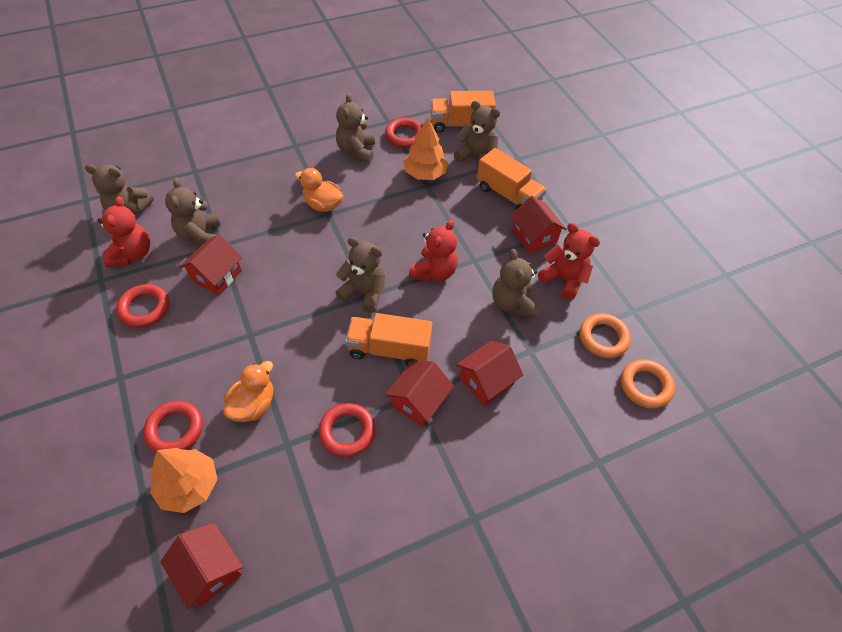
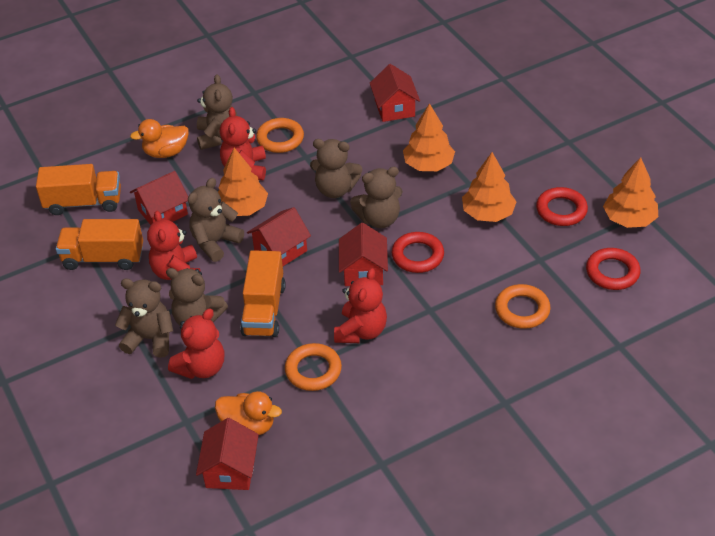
orange ring: [580,313,631,358] [621,359,675,408] = 2 -> [256,118,304,153] [285,343,342,391] [495,284,550,329] = 3
orange tree: [150,448,218,513] [403,118,448,180] = 2 -> [218,148,268,216] [403,103,455,171] [462,152,516,222] [603,157,658,228] = 4
red ring: [116,284,169,328] [143,401,203,452] [318,403,376,457] [385,118,423,148] = 4 -> [392,232,444,273] [536,187,588,226] [586,248,641,290] = 3
red teddy bear: [98,196,150,267] [409,220,458,282] [538,223,600,300] = 3 -> [147,211,201,280] [168,308,224,379] [220,107,266,180] [334,268,387,343] = 4

